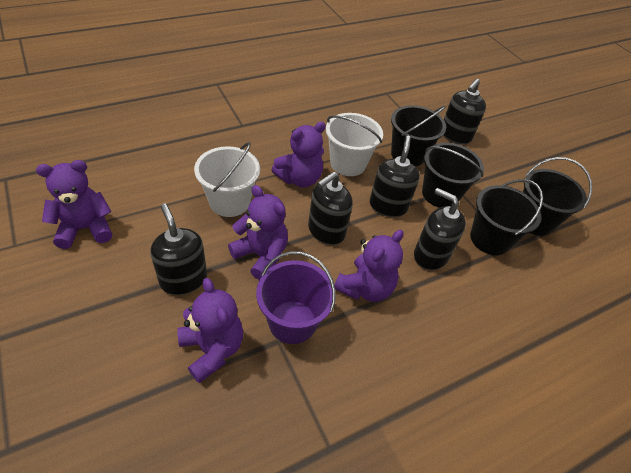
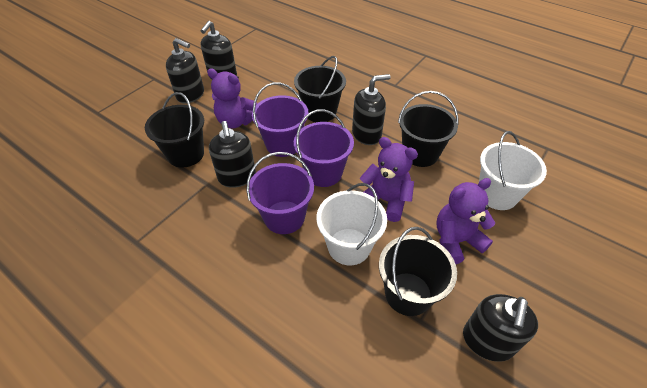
purple bucket: [256,251,336,344] = 1 -> [246,152,314,234] [252,82,308,157] [294,109,354,187] = 3
purple teddy bear: [36,160,112,249] [177,278,243,383] [228,185,288,280] [271,122,326,187] [334,230,404,302] = 5 -> [207,68,257,128] [360,137,418,222] [436,178,495,264] = 3

